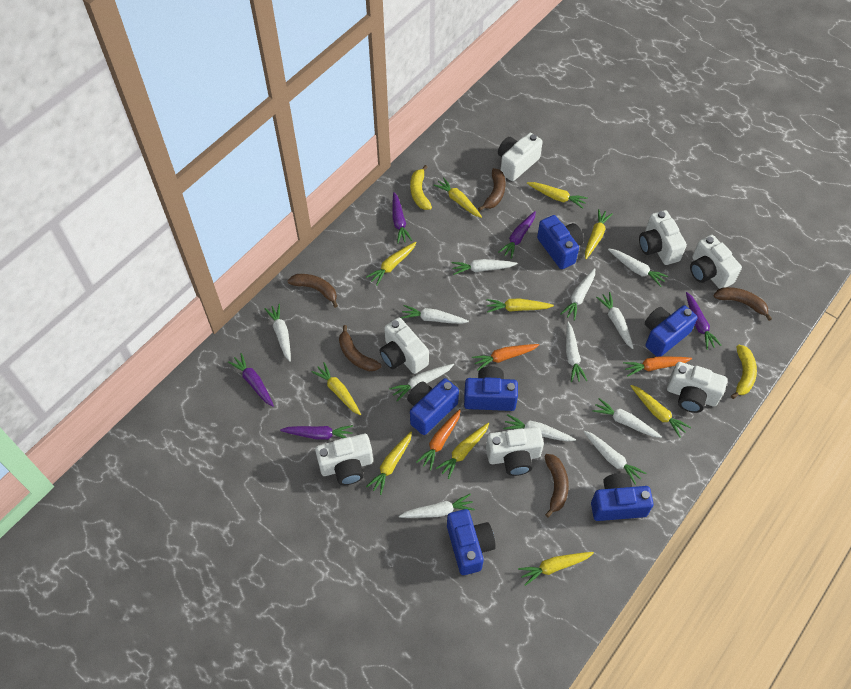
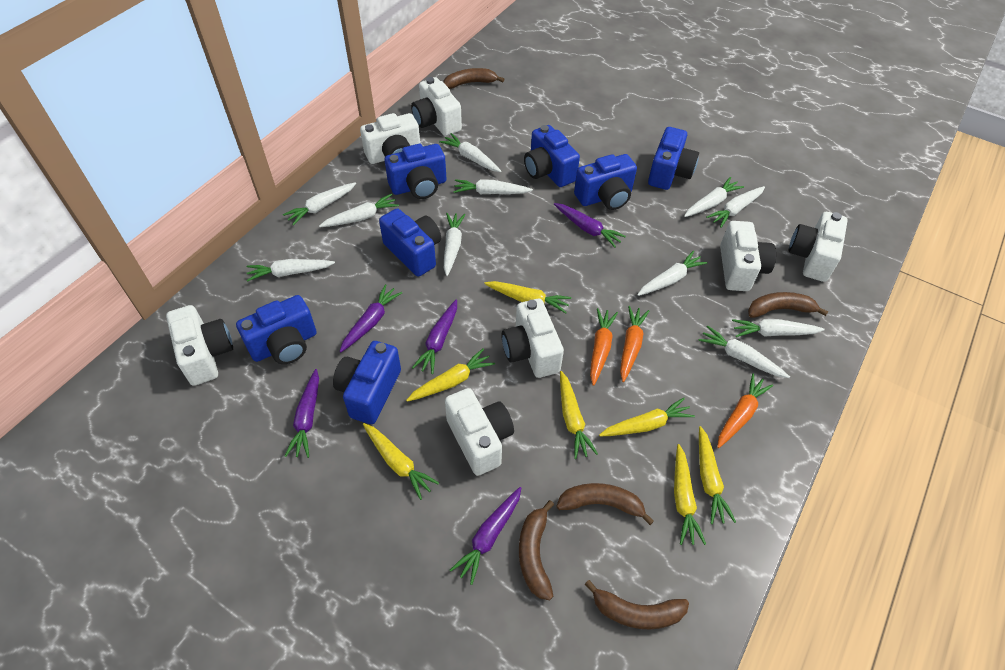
blue camera: [407,378,459,435] [447,509,496,575] [464,366,518,411] [537,215,584,269] [591,473,654,521] [645,305,698,357] = 6 -> [236,295,317,364] [333,341,401,424] [379,208,441,277] [385,144,447,199] [524,125,580,187] [574,154,637,210] [648,127,699,190] = 7
white carrot: [264,304,291,362] [389,364,454,401] [399,494,475,518] [401,305,469,324] [452,259,518,275] [503,414,576,442] [560,268,595,321] [566,322,587,382] [584,431,646,485] [592,398,662,438] [596,292,634,349] [608,249,669,287] = 12 -> [246,259,335,282] [283,182,356,226] [319,194,399,227] [439,133,501,172] [444,213,466,276] [453,179,533,194] [637,251,708,296] [684,177,744,217] [698,326,790,378] [706,186,765,228] [732,319,825,337] = 11
yellow banana: [410,165,432,210] [731,345,757,399] = 2 -> none = 0
yellow carrot: [311,362,361,416] [366,242,417,286] [366,432,412,495] [433,177,482,218] [435,423,489,479] [486,299,554,313] [518,552,594,586] [527,182,588,209] [585,209,613,259] [631,385,691,438] = 10 -> [363,423,439,500] [406,349,495,402] [484,281,571,313] [560,371,598,459] [599,398,695,436] [674,444,706,545] [699,426,736,524] = 7

